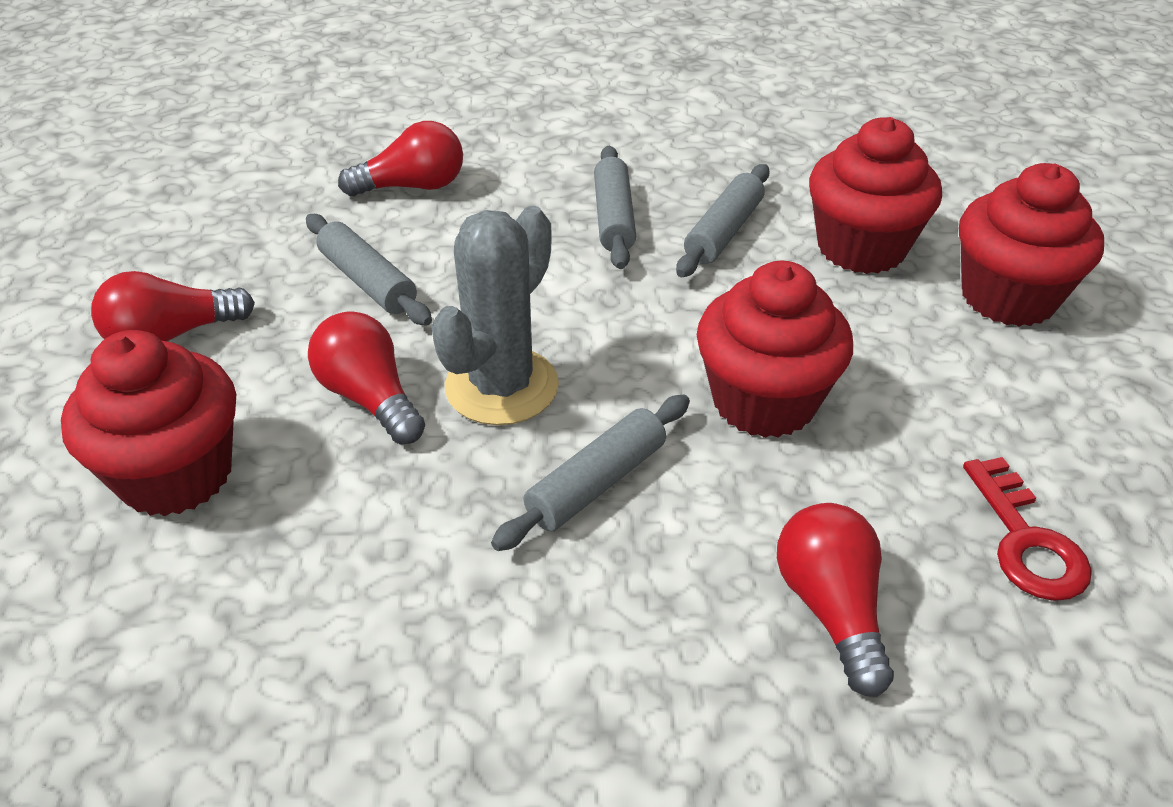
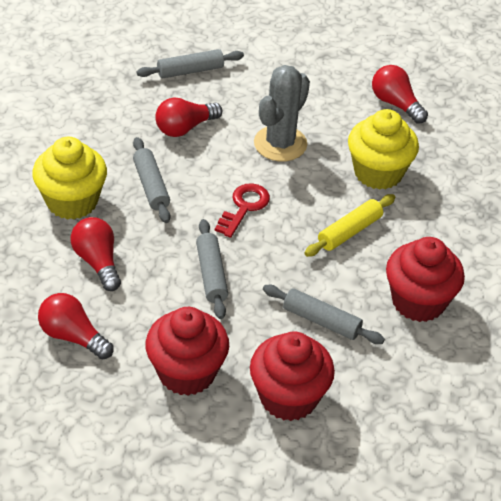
red cupcake: [61,330,236,516] [697,261,853,438] [809,117,942,274] [959,163,1104,326] = 4 -> [145,307,229,396] [250,332,335,421] [386,237,465,322] = 3
yellow cupcake: none = 0 -> [32,137,107,220] [348,109,419,190] = 2
yellow rolling pin: none = 0 -> [304,194,395,257] = 1

